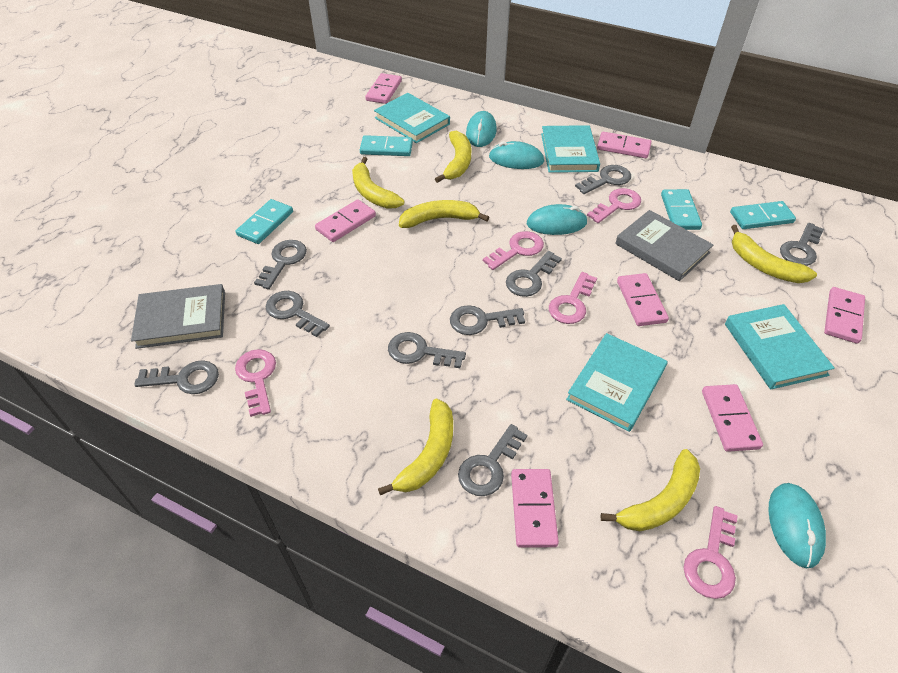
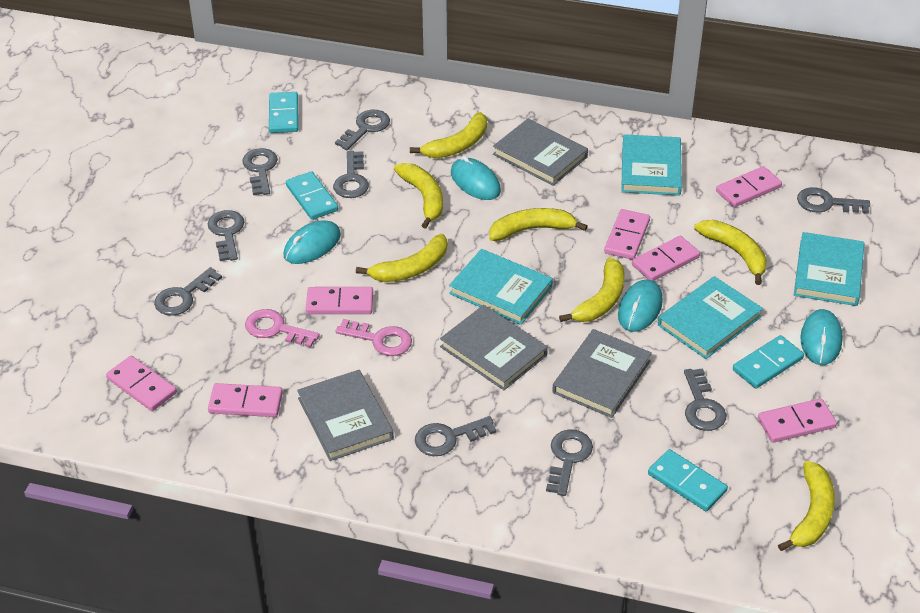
grey book: [131,284,225,349] [615,210,713,281] = 2 -> [297,370,394,461] [440,305,548,390] [493,119,588,186] [552,329,652,418] = 4
pink key: [235,349,276,417] [483,231,544,270] [549,272,597,324] [587,188,641,223] [684,506,738,599] = 5 -> [245,309,320,348] [336,319,412,356] = 2
yellow banana: [352,157,404,209] [378,399,453,495] [399,200,489,228] [435,131,471,183] [600,449,700,531] [731,225,817,283] = 6 -> [356,234,447,282] [394,163,443,229] [410,112,487,158] [489,208,588,241] [559,257,625,322] [694,220,767,285] [778,461,835,551] = 7

